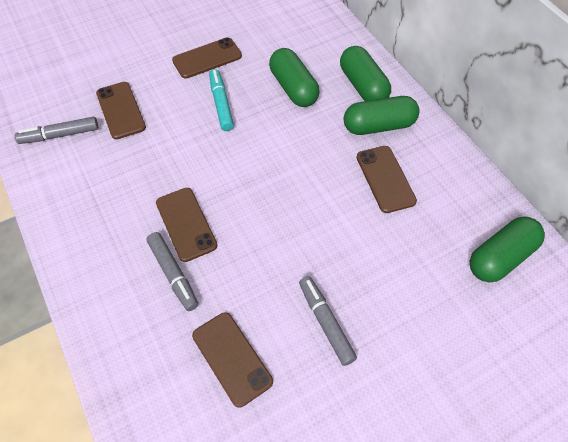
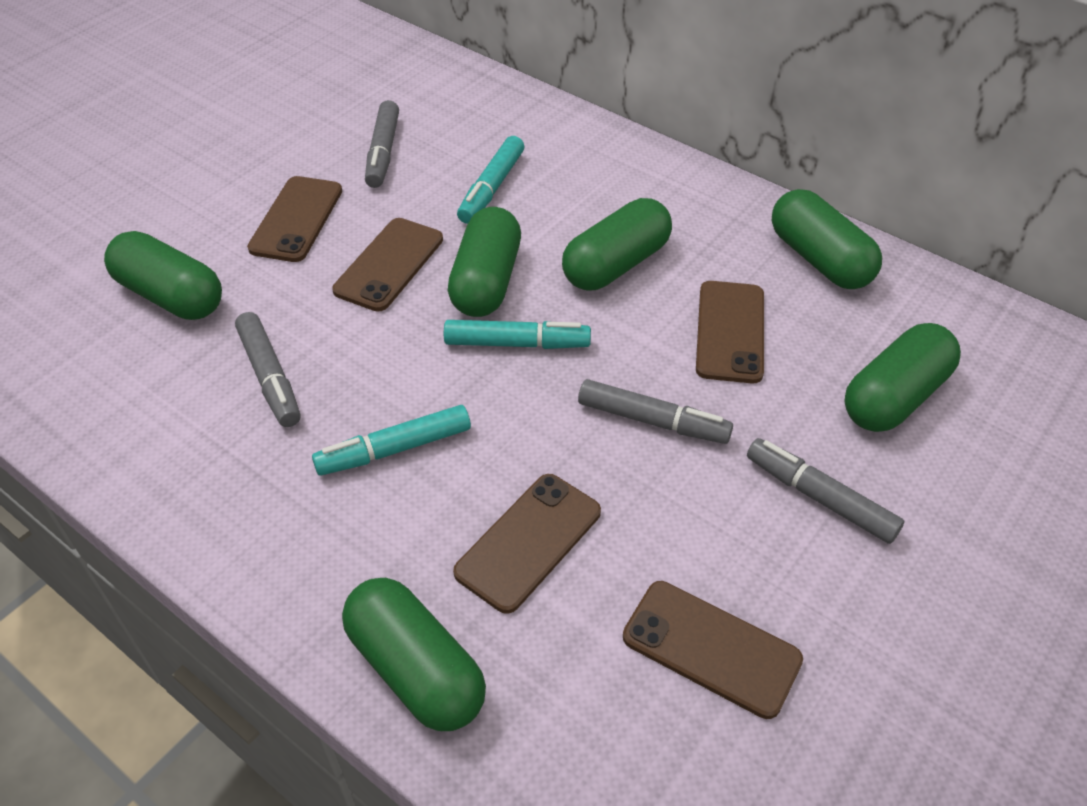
green capsule: [269,48,320,107] [340,46,391,101] [344,96,419,135] [469,217,545,282] = 4 -> [104,231,222,320] [342,578,486,731] [448,207,521,317] [562,198,672,291] [772,189,882,289] [844,323,961,432] = 6
grey marker: [15,117,98,144] [147,232,198,311] [299,276,357,366] = 3 -> [235,312,300,427] [365,100,399,188] [578,379,733,444] [747,438,904,544] = 4
turquoise marker: [209,69,234,131] = 1 -> [312,405,471,476] [444,320,591,349] [457,136,524,224] = 3

